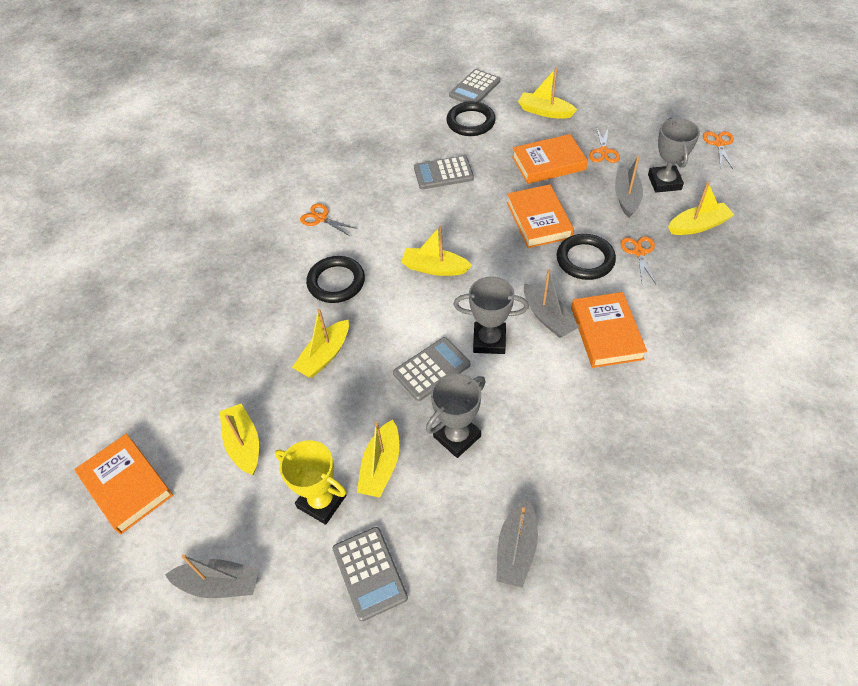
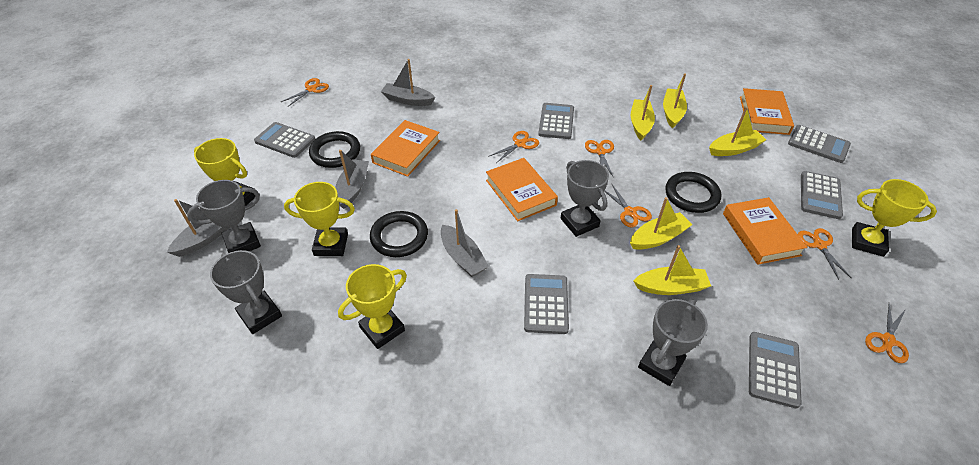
grey calculator: [333,527,408,621] [393,337,470,401] [414,155,474,189] [449,69,500,102] = 4 -> [254,122,315,158] [524,274,569,334] [538,103,574,139] [749,332,802,408] [788,125,851,163] [801,171,843,219] = 6
grey trophy: [426,373,486,458] [454,276,529,354] [648,118,700,193] = 3 -> [187,180,261,253] [210,250,282,334] [561,160,609,237] [638,299,708,386] = 4
orange scissors: [300,203,358,236] [589,127,620,163] [620,236,656,284] [703,131,734,169] = 4 -> [281,78,329,107] [488,131,539,163] [585,140,614,176] [605,183,652,228] [798,228,852,280] [865,303,909,363] = 6
yellow boat: [220,404,259,475] [292,309,349,378] [357,419,399,498] [401,225,472,276] [518,67,577,119] [668,182,734,235] = 6 -> [630,197,692,250] [631,85,655,140] [633,245,711,295] [663,73,687,128] [709,107,766,156] = 5
yellow trophy: [275,440,346,525] = 1 -> [194,138,255,206] [284,182,355,256] [338,264,407,349] [852,179,937,257] = 4

